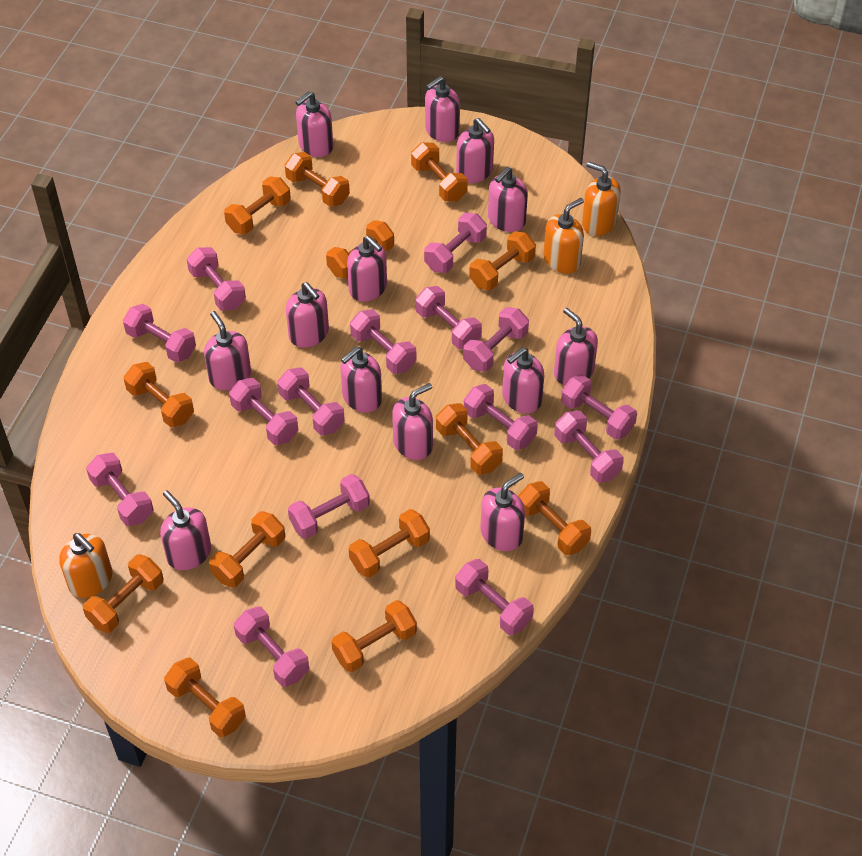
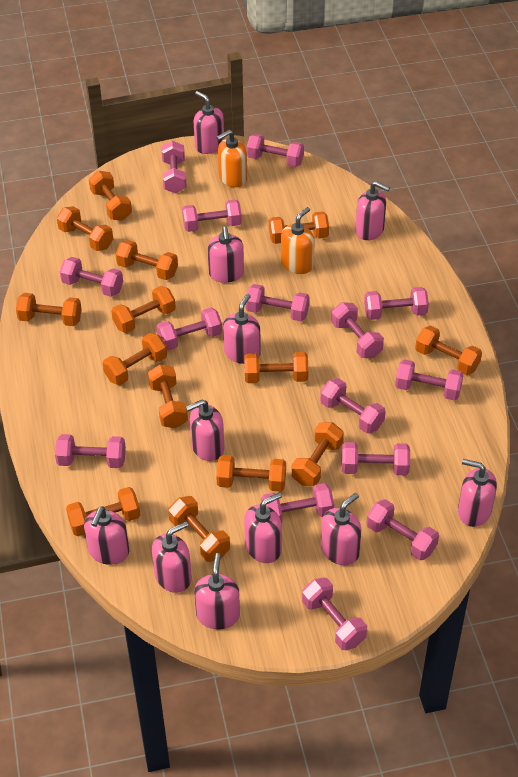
orange dumbbell: [83,554,163,633] [124,362,194,427] [164,658,246,737] [209,511,285,588] [224,176,291,234] [285,152,350,207] [326,220,394,279] [331,600,417,672] [349,509,430,578] [411,142,468,201] [436,403,503,475] [469,231,536,291] [518,481,591,555] = 13 -> [16,293,82,326] [57,206,113,251] [66,487,141,536] [89,171,132,221] [103,333,167,385] [111,286,176,333] [116,240,178,280] [148,365,188,428] [168,496,230,562] [216,455,286,491] [244,352,309,383] [269,212,329,244] [291,422,344,486] [415,326,482,375] = 14
orange soap dispenser: [59,533,113,598] [543,198,584,274] [582,162,621,236] = 3 -> [217,130,247,187] [281,207,315,274] = 2
pink soap dispenser: [160,490,211,570] [204,311,251,390] [286,282,329,347] [295,91,333,157] [340,347,382,413] [347,236,387,302] [392,383,433,460] [425,76,460,142] [456,118,494,183] [480,473,525,551] [488,167,528,232] [502,347,544,414] [554,308,598,385] = 13 -> [84,506,129,565] [152,521,192,593] [186,400,224,461] [194,91,224,154] [194,553,240,629] [208,226,244,283] [223,294,261,364] [244,492,282,563] [321,493,362,565] [356,181,390,240] [458,459,497,527] = 11

